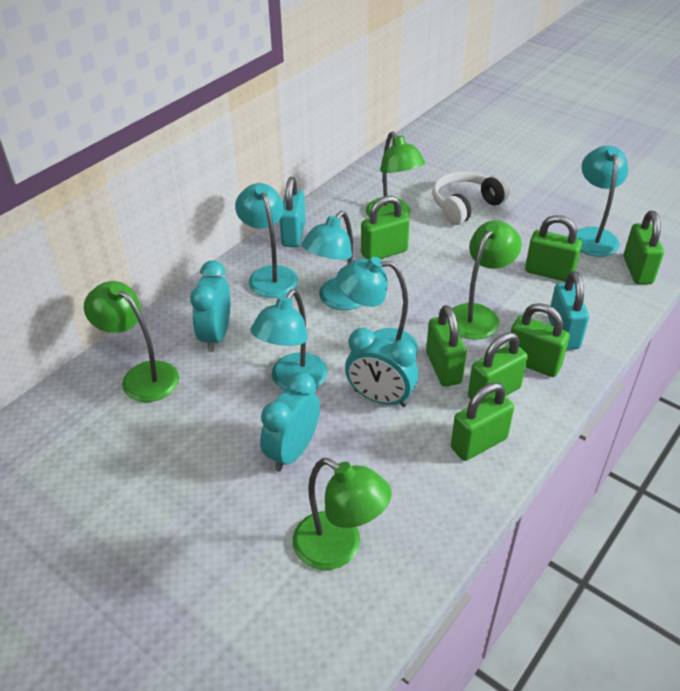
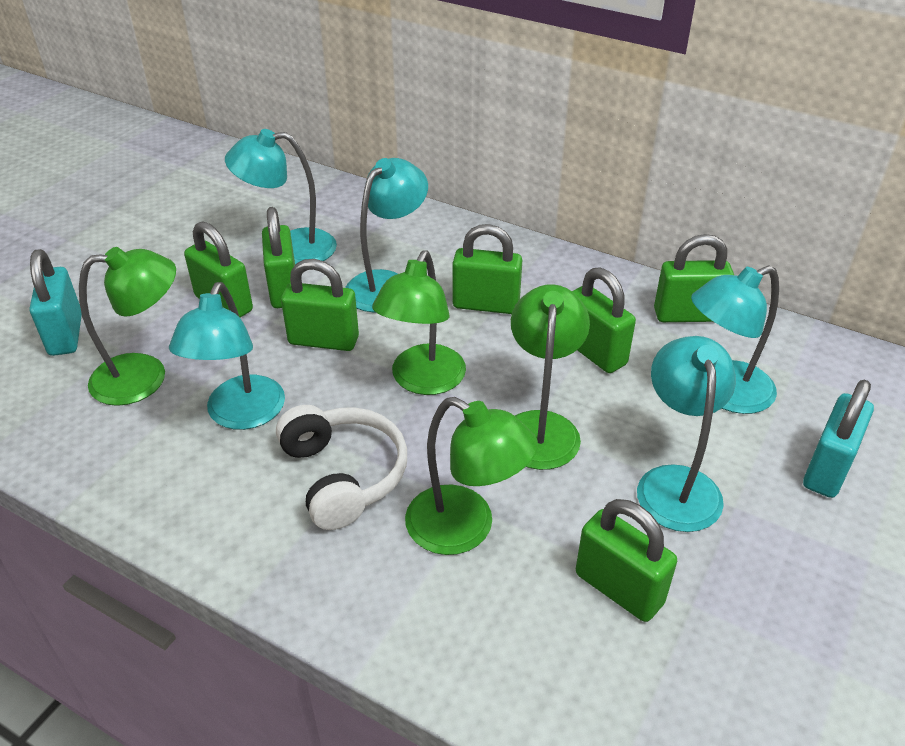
turquoise clock: [190,260,230,352] [260,372,320,472] [345,328,418,407] = 3 -> none = 0

